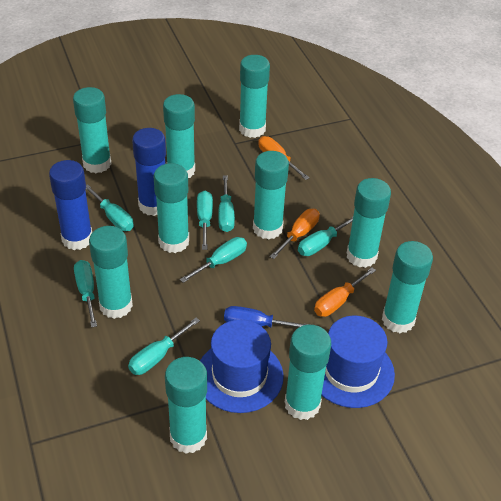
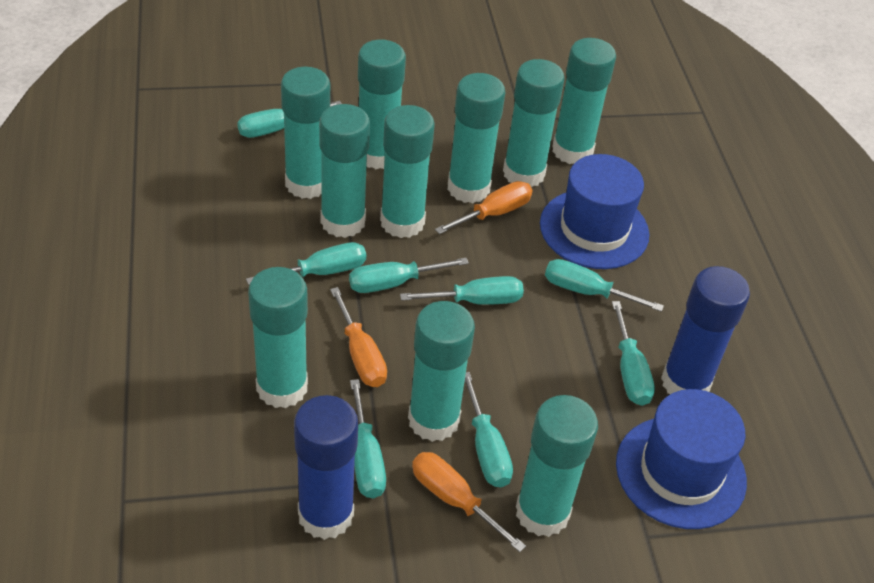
blue screwdriver: [224,306,310,328] = 1 -> none = 0
turquoise screwdriver: [74,260,97,328] [86,184,134,231] [128,318,200,375] [180,237,247,283] [197,191,213,250] [218,175,235,232] [298,217,353,256] = 7 -> [237,101,342,138] [246,242,366,285] [349,258,469,293] [350,379,386,498] [400,276,524,305] [465,372,513,487] [545,259,664,312] [612,301,655,406] = 8

